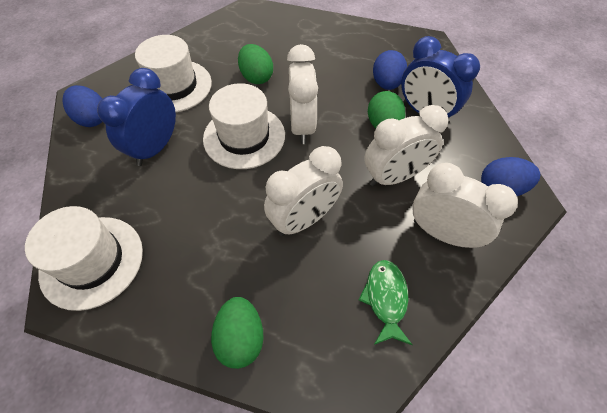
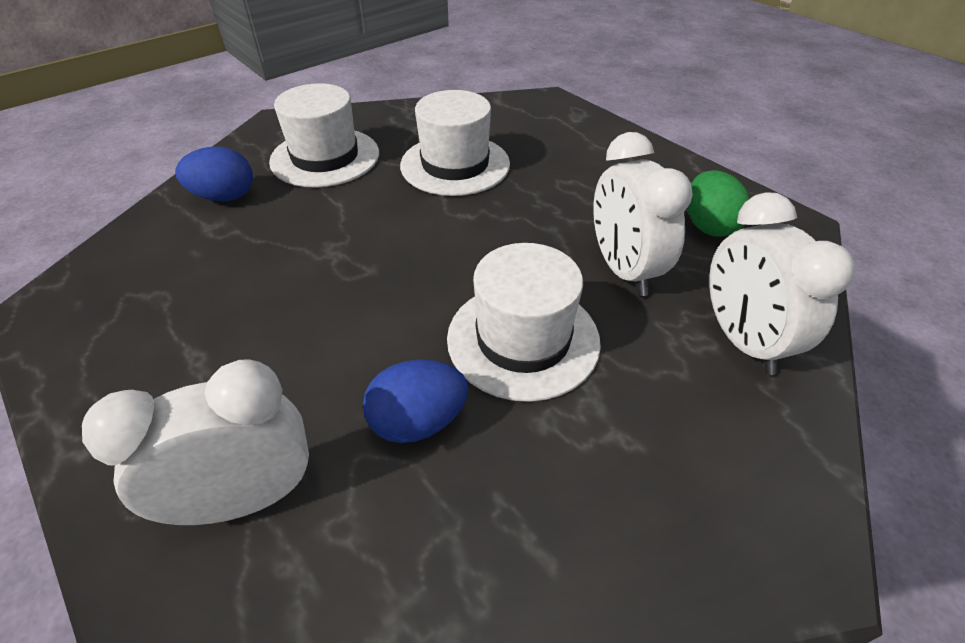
blue clock: [97,68,176,166] [401,36,480,123] = 2 -> none = 0
blue egg: [62,85,102,127] [373,50,407,90] [481,157,540,196] = 3 -> [175,147,253,201] [363,360,468,443] = 2
green egg: [211,297,264,369] [238,44,273,84] [368,91,405,129] = 3 -> [687,170,750,236] = 1
green fish: [359,260,413,345] = 1 -> none = 0
white clock: [264,146,343,236] [287,44,318,144] [364,105,449,186] [412,163,518,248] = 4 -> [82,359,309,525] [593,132,693,296] [709,192,855,375] = 3

